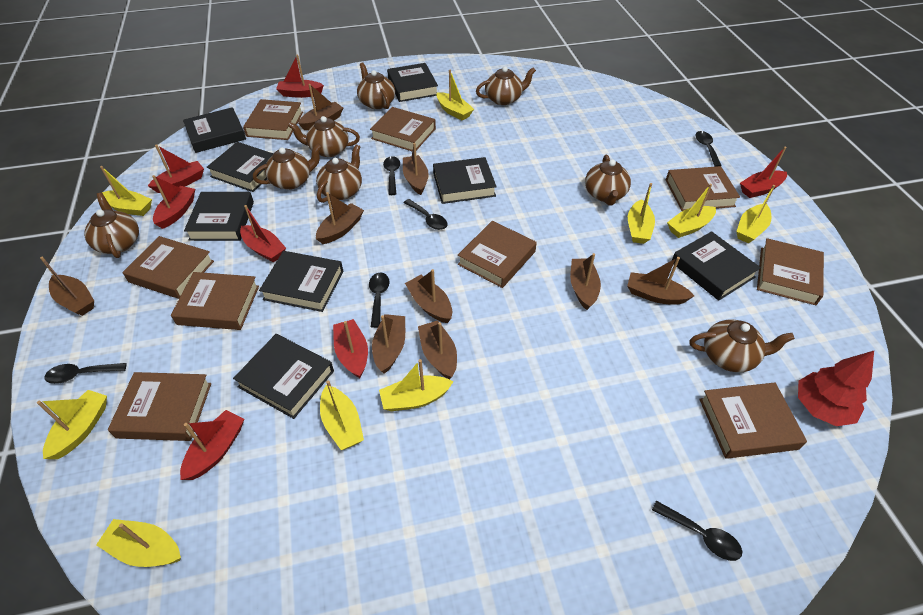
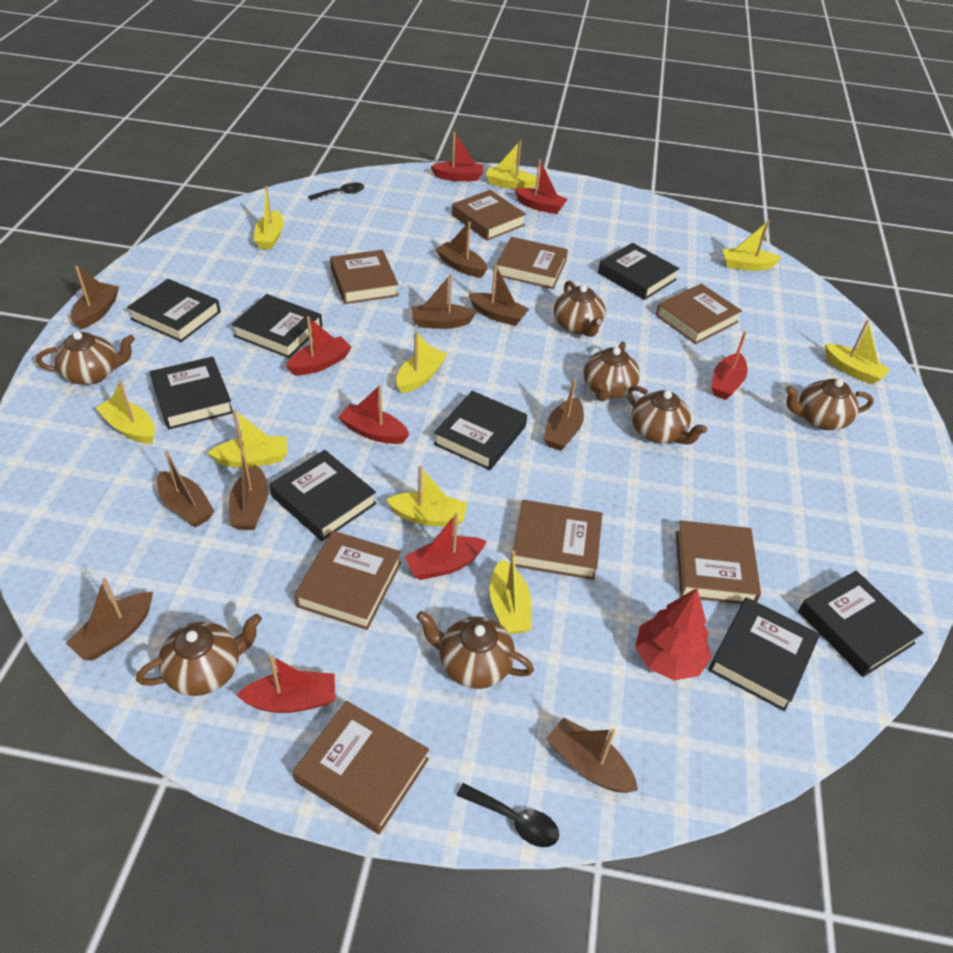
black spoon: [45,363,127,384] [369,273,389,328] [383,156,400,195] [404,199,448,230] [652,501,742,561] [695,131,722,167] = 6 -> [308,182,364,201] [456,783,559,847] = 2
brown book: [108,372,211,441] [122,236,214,299] [171,272,259,330] [243,99,303,140] [370,107,436,151] [458,221,537,288] [666,166,740,211] [699,382,807,459] [757,238,824,305] = 9 -> [293,701,429,834] [294,531,401,630] [330,250,399,304] [452,190,526,241] [496,237,568,289] [513,500,602,580] [656,284,742,344] [676,520,761,604] = 8
brown teapot: [84,193,139,258] [253,143,322,190] [288,116,360,157] [316,144,362,203] [357,62,395,109] [476,66,536,105] [585,155,631,205] [690,320,795,372] = 8 -> [36,331,135,385] [136,614,262,696] [416,611,534,689] [554,281,606,337] [584,342,640,402] [627,385,707,445] [785,379,874,430] = 7

